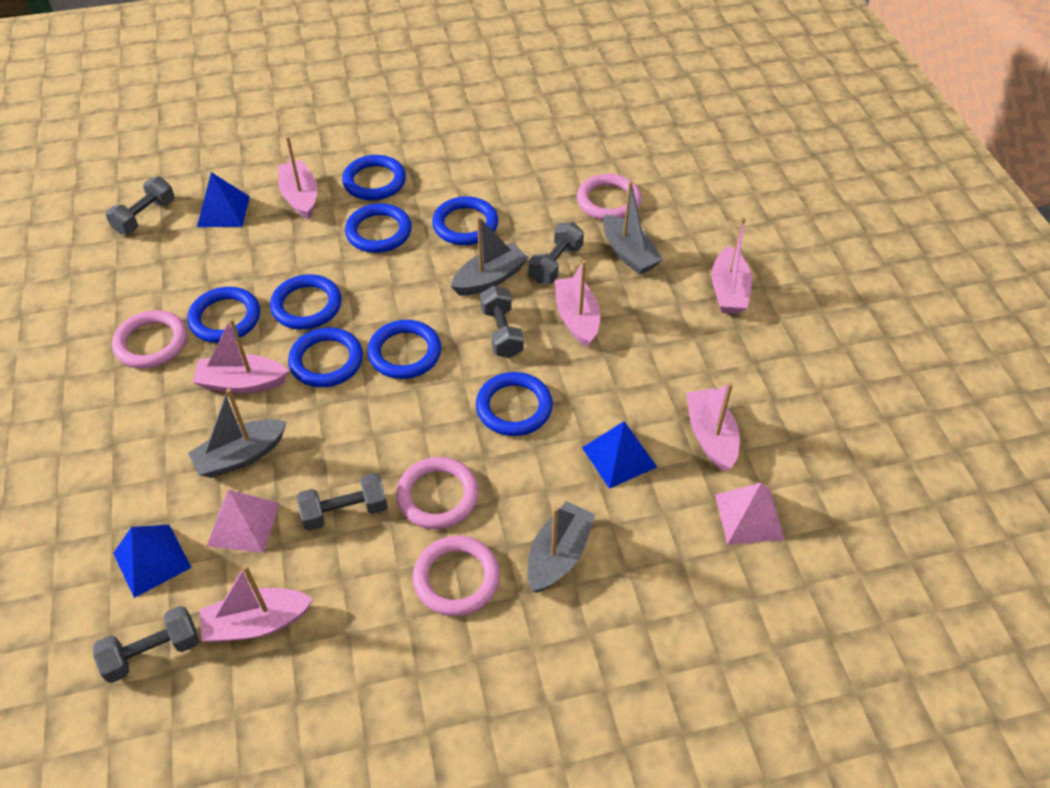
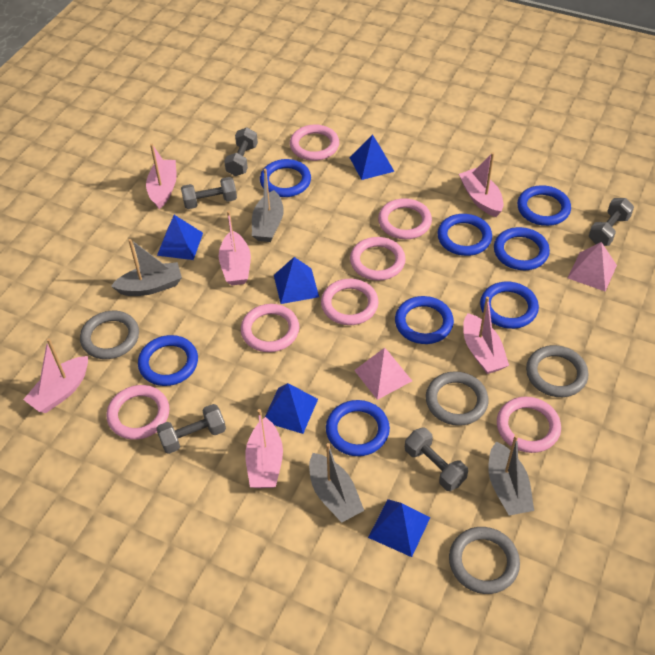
blue pyramid: [113,525,192,598] [197,172,250,227] [582,421,657,489] = 3 -> [157,215,203,260] [264,383,318,434] [274,257,319,304] [350,134,395,180] [368,499,430,557] = 5
grey ring: none = 0 -> [80,311,139,359] [426,371,489,426] [449,527,520,594] [526,345,588,397] = 4
pink ring: [112,310,187,369] [396,457,479,529] [413,536,500,616] [577,174,642,220] = 4 -> [106,385,169,440] [241,304,299,352] [290,125,339,161] [321,279,379,325] [350,237,406,281] [378,198,432,239] [497,397,561,453] = 7

